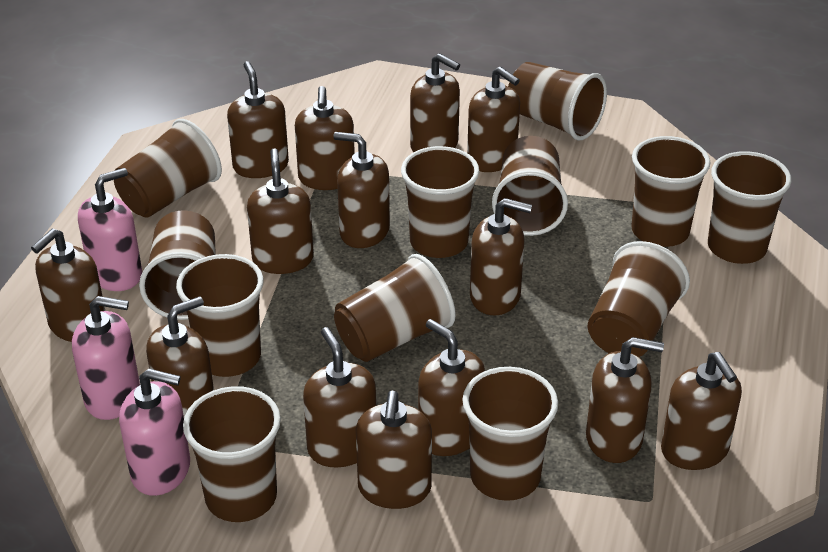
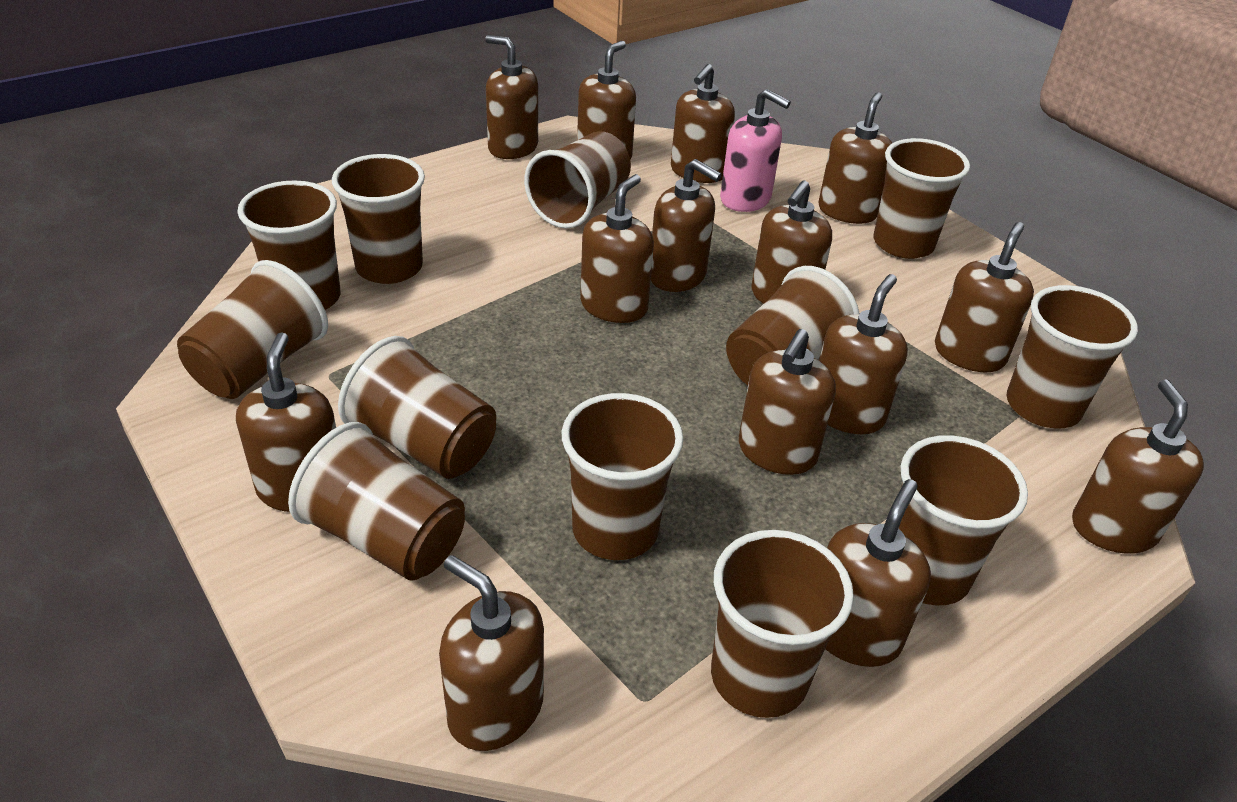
pink soap dispenser: [72,296,140,420] [78,168,142,291] [119,369,190,496] = 3 -> [720,89,791,212] = 1

